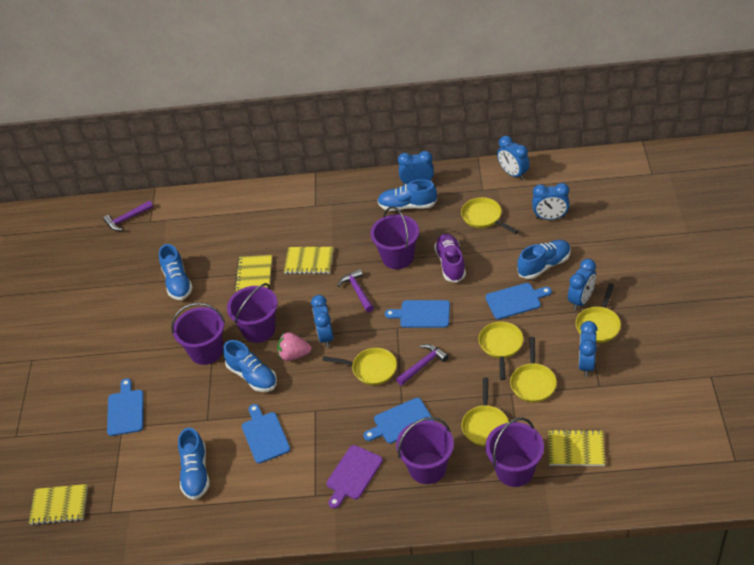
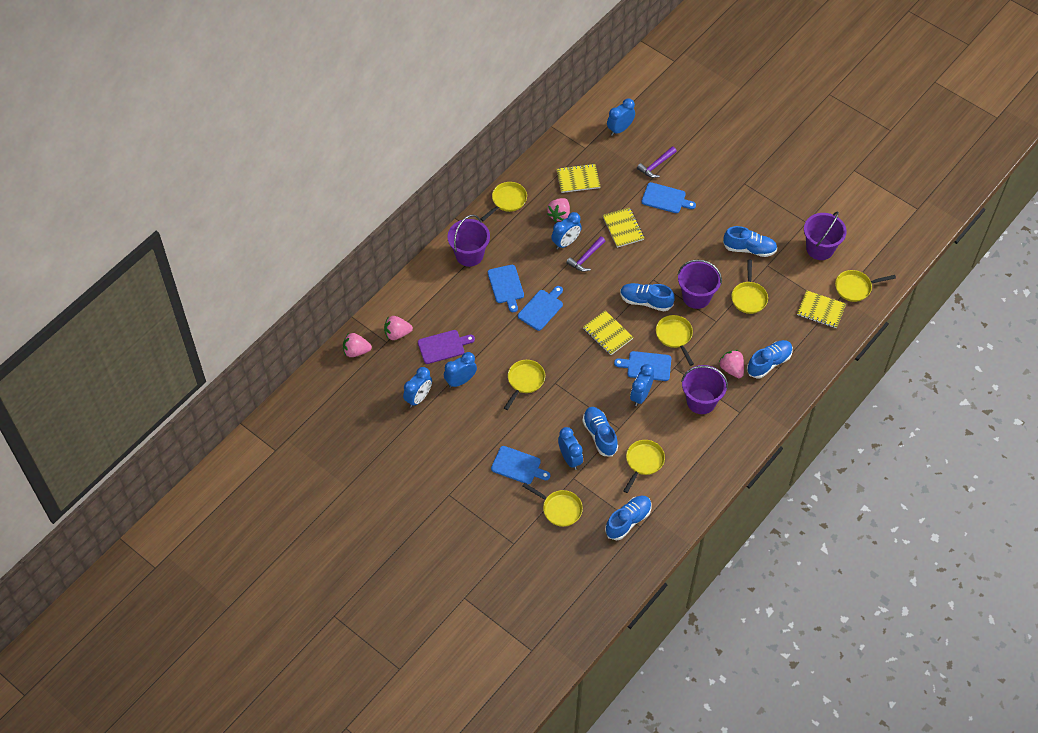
pink strawberry: [277,332,312,361] = 1 -> [343,333,372,357] [384,316,413,340] [547,198,570,222] [719,350,744,378] = 4
purple bucket: [171,303,225,365] [227,283,278,343] [370,206,419,269] [396,417,454,484] [485,417,544,487] = 5 -> [448,215,490,267] [678,259,722,309] [681,365,728,414] [804,211,847,260] = 4
purple hammer: [103,200,153,231] [338,269,374,312] [396,344,449,385] = 3 -> [566,236,605,272] [637,146,677,178] = 2
purple shoe: [434,234,466,283] = 1 -> none = 0
yellow pan: [322,348,397,385] [461,197,518,234] [462,378,509,446] [478,322,523,380] [510,337,557,403] [576,283,621,343] = 6 -> [481,182,527,221] [504,360,545,410] [522,483,583,527] [623,440,665,493] [656,315,694,366] [731,260,768,314] [835,270,896,302] = 7

